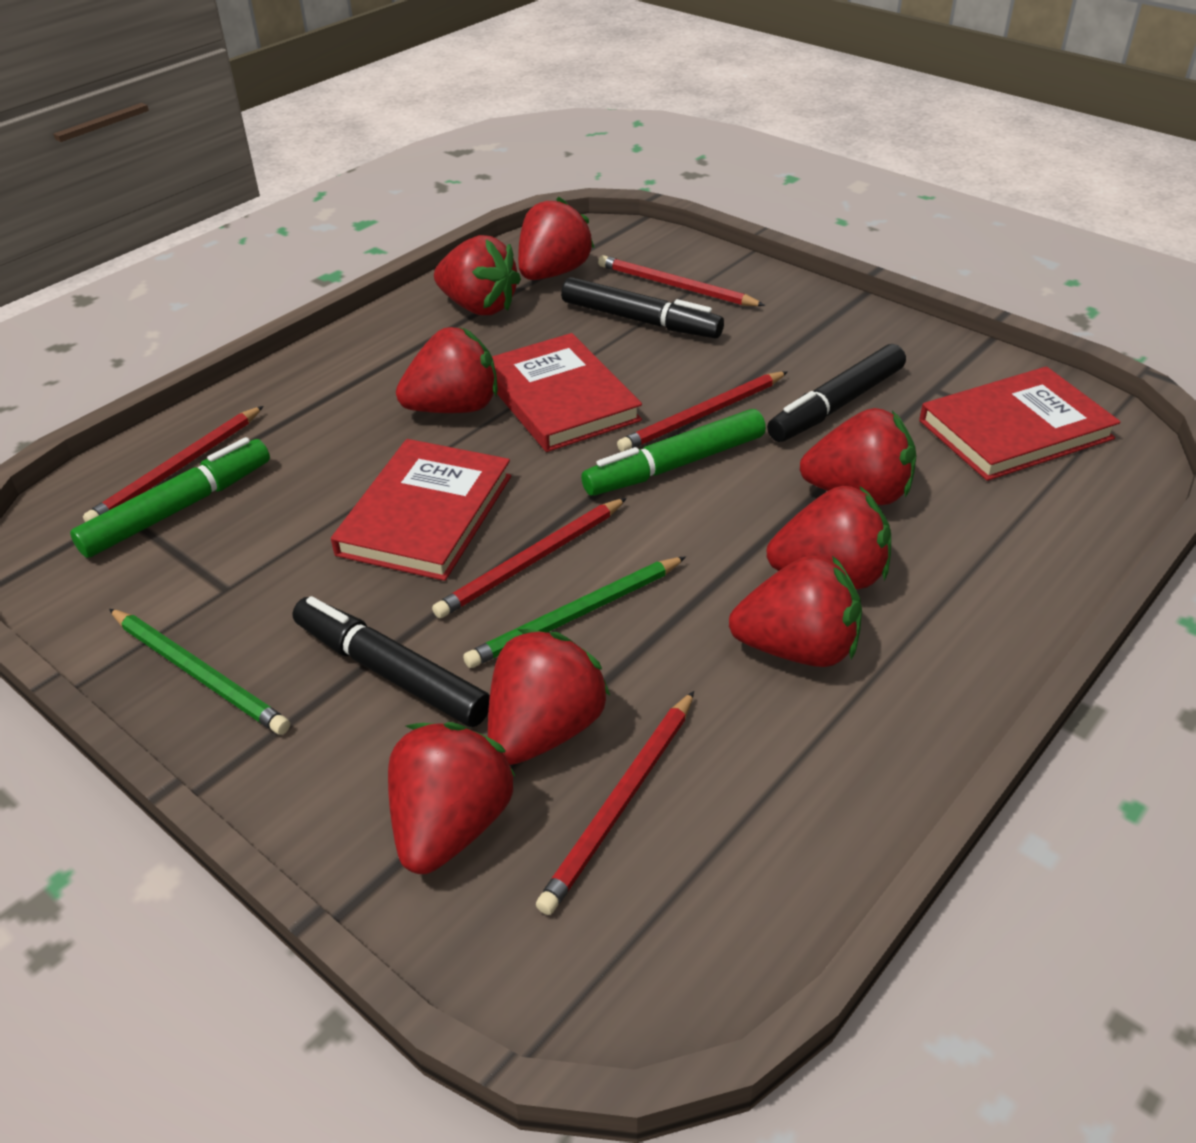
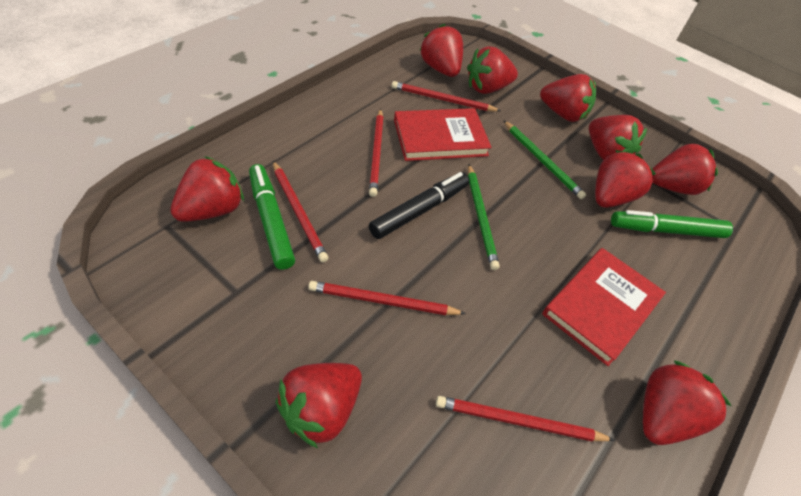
black marker: [292,596,490,727] [561,277,724,338] [767,344,906,442] = 3 -> [369,172,469,239] = 1
red book: [331,439,511,581] [492,333,642,452] [919,366,1121,481] = 3 -> [394,108,492,161] [542,248,666,366] = 2
red strawberry: [388,722,515,874] [396,327,498,413] [434,235,521,315] [488,629,610,765] [518,197,595,280] [729,555,862,667] [766,486,891,589] [800,408,917,505] = 8 -> [171,156,244,222] [276,363,362,448] [419,24,463,77] [467,46,518,94] [540,74,596,122] [589,115,647,160] [595,150,656,208] [643,360,731,445] [652,144,718,195] = 9

